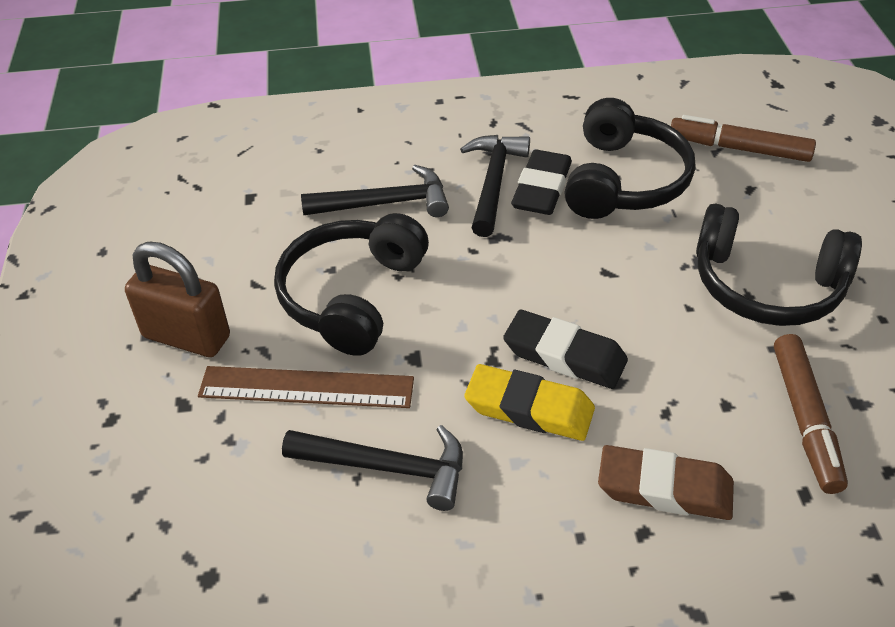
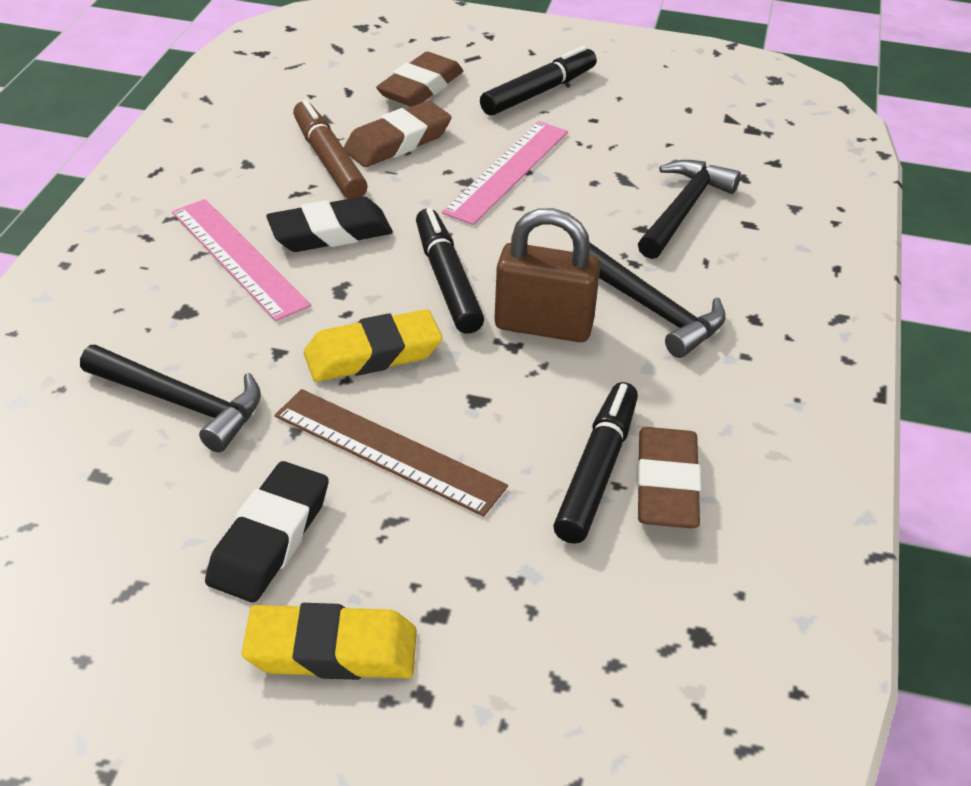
black headphones: [274,213,429,356] [564,98,695,219] [696,203,862,326] = 3 -> none = 0
black marker: none = 0 -> [416,208,484,334] [480,46,597,116] [553,382,638,544] = 3
brown eraser: [598,445,734,520] = 1 -> [344,101,452,167] [376,52,463,107] [637,427,701,528] = 3
brown marker: [671,115,816,162] [774,334,848,494] = 2 -> [293,99,368,199] = 1
pink ruler: none = 0 -> [172,199,311,321] [442,121,568,225] = 2
yellow eraser: [464,364,595,441] = 1 -> [242,603,417,680] [304,309,442,382] = 2

